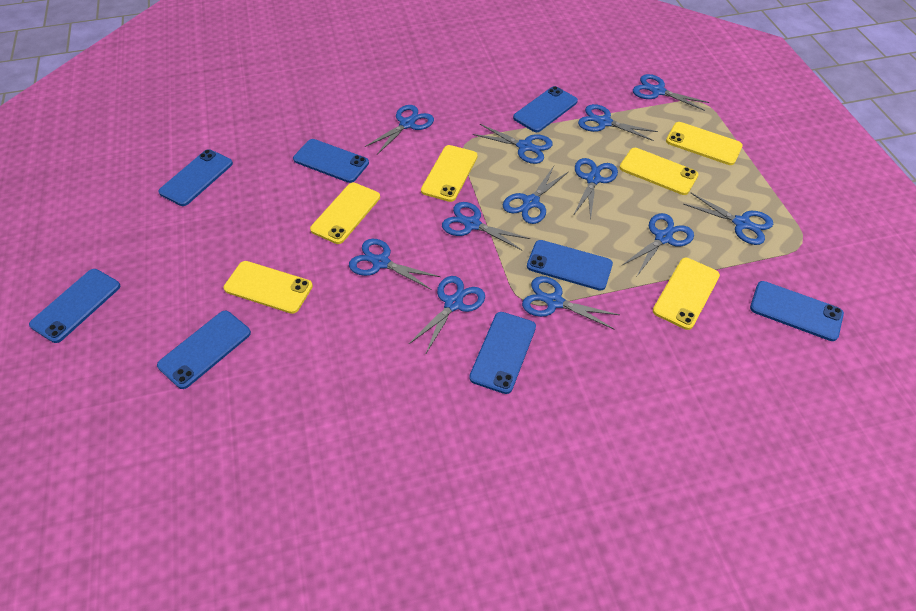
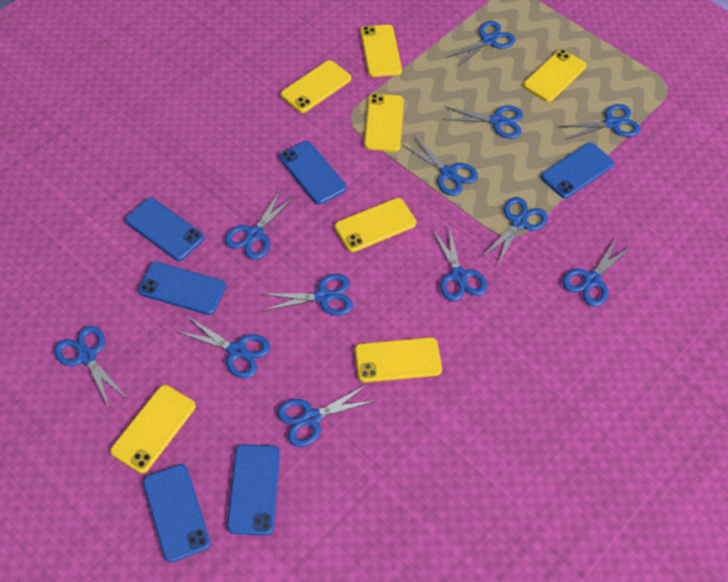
blue phone: [29,269,120,343] [157,311,251,389] [158,149,233,206] [293,139,369,183] [469,312,536,394] [513,86,578,132] [527,240,613,291] [750,281,844,341] = 8 -> [125,198,204,261] [138,262,226,315] [143,464,211,563] [227,444,280,535] [279,141,347,204] [541,142,614,198] = 6
yellow phone: [224,261,313,314] [310,183,380,244] [421,145,478,202] [619,148,698,195] [653,258,720,330] [666,122,743,165] = 6 -> [110,385,196,473] [281,60,351,113] [335,198,416,252] [355,337,442,383] [360,25,402,77] [364,93,404,152] [523,49,587,102] = 7

